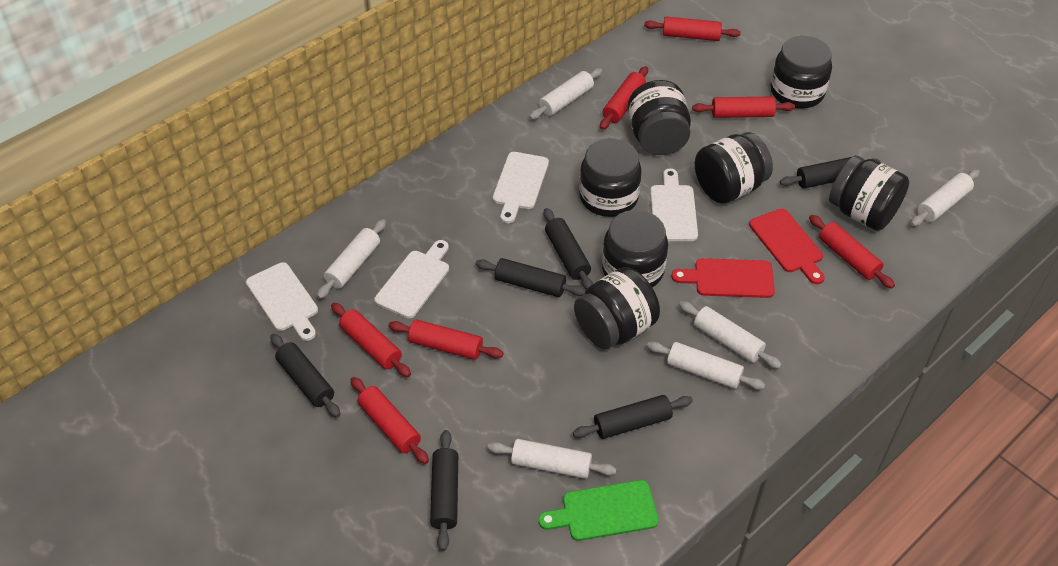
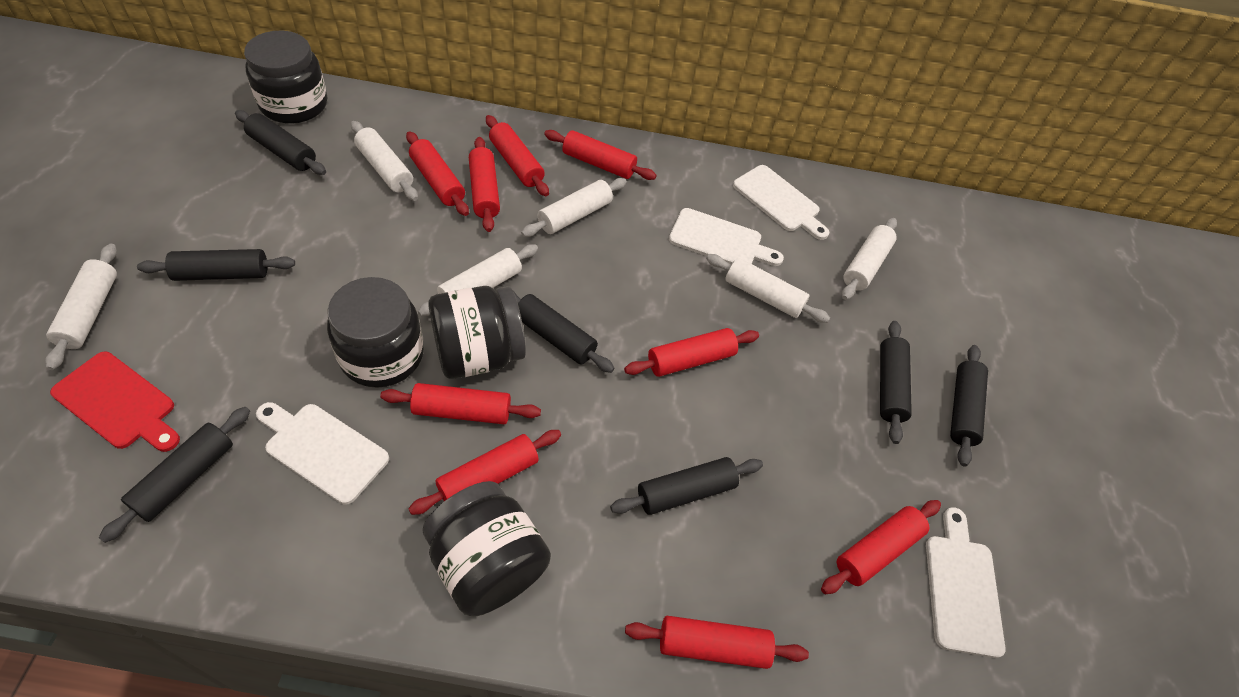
black jar: [574,267,660,349] [579,139,642,217] [602,210,668,288] [628,80,691,155] [695,132,773,204] [770,36,832,109] [829,155,909,231] = 7 -> [244,31,327,124] [327,277,424,388] [422,481,551,616] [428,286,526,379] = 4
black rolling pin: [270,334,340,417] [430,430,458,551] [475,258,586,297] [544,208,593,290] [573,395,693,439] [780,157,881,188] = 6 -> [99,407,250,543] [137,249,295,281] [235,110,326,175] [513,291,615,373] [610,457,763,515] [880,321,912,444] [950,345,988,467] = 7
green cutting board: [538,480,659,541] = 1 -> none = 0
red cutting board: [671,258,775,298] [749,208,825,284] = 2 -> [50,352,180,452] = 1
red rolling pin: [331,303,411,377] [351,377,429,464] [388,320,504,360] [600,66,648,130] [644,16,741,41] [692,97,795,118] [809,215,895,288] = 7 -> [380,383,541,424] [406,131,469,216] [408,430,561,515] [469,137,500,232] [486,115,549,196] [544,130,656,180] [624,328,759,377] [625,616,809,669] [821,500,941,594] = 9

